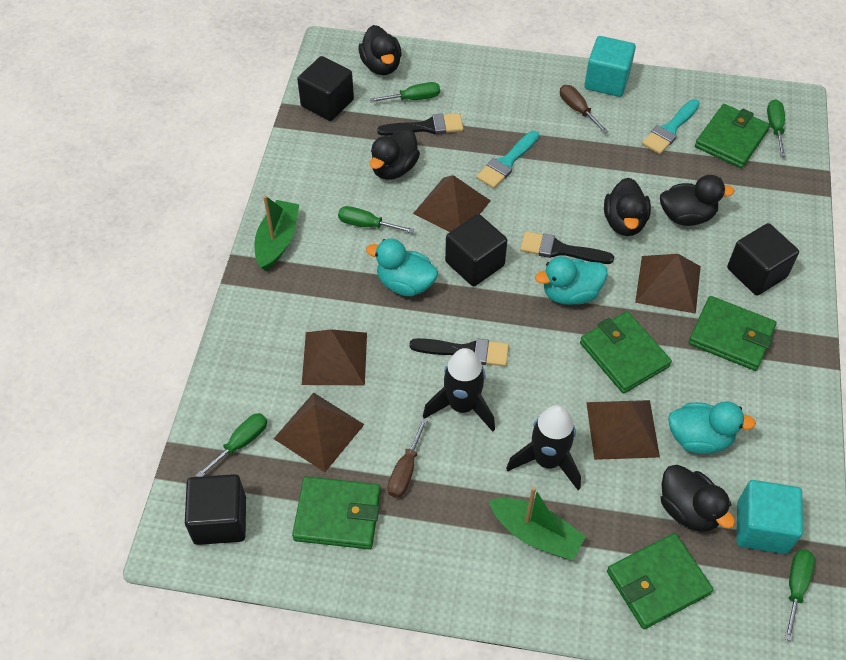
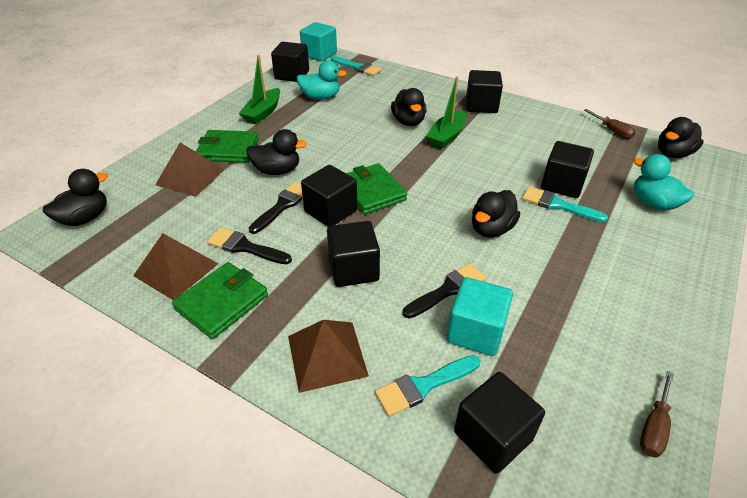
black cube: [185,474,246,545] [297,56,354,121] [445,214,508,286] [727,223,799,296] = 4 -> [271,42,309,82] [301,165,358,227] [327,221,380,287] [454,372,545,473] [466,70,503,113] [541,141,594,198] = 6
black rocket: [423,348,495,432] [506,405,581,490] = 2 -> none = 0
brown pyramid: [274,393,365,472] [302,329,367,385] [413,175,491,232] [586,400,660,460] [635,254,701,314] = 5 -> [133,233,219,300] [155,142,225,197] [288,320,369,393] = 3
green screwdriver: [196,413,267,477] [338,206,414,233] [369,82,440,103] [767,99,785,156] [785,549,815,641] = 5 -> none = 0
green wallet: [292,476,381,549] [580,311,672,394] [607,533,713,629] [689,296,776,371] [695,104,770,168] = 5 -> [172,262,268,339] [196,130,259,163] [346,163,407,214] = 3
turquoise brush: [476,131,539,188] [642,99,700,154] = 2 -> [331,56,382,76] [375,355,480,416] [522,186,608,222] = 3
turquoise duck: [366,239,438,296] [535,256,607,305] [668,401,756,454] = 3 -> [297,60,347,100] [633,154,694,210] = 2

